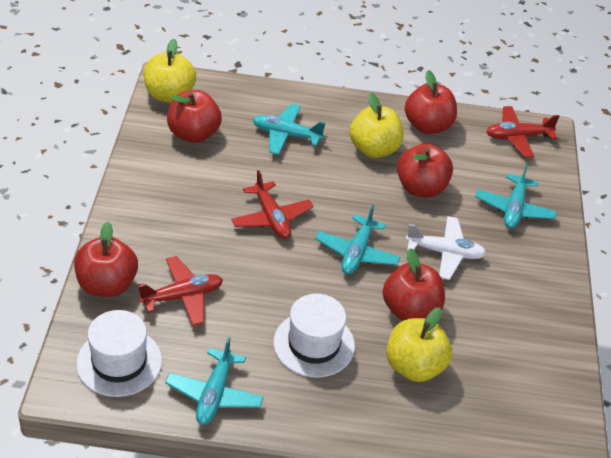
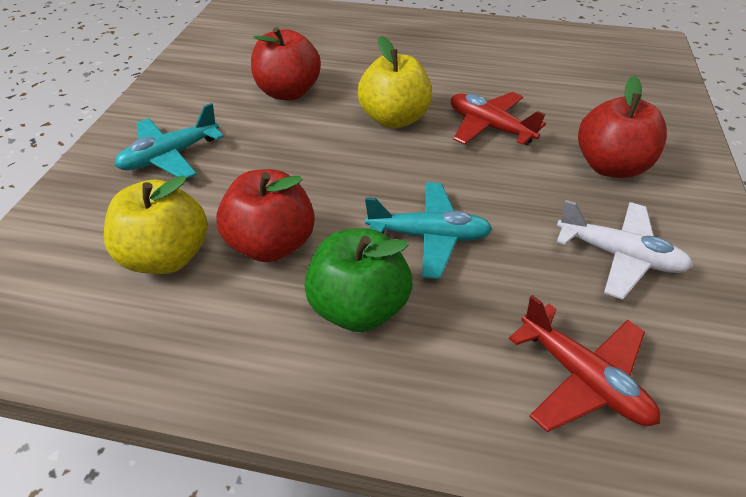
green apple: none = 0 -> [304,228,412,332] = 1
red apple: [74,222,138,297] [167,90,222,143] [383,248,445,321] [397,143,453,198] [405,70,457,134] = 5 -> [216,169,315,262] [251,27,321,100] [578,76,667,178] = 3
red plane: [138,256,223,326] [231,170,314,239] [486,106,560,158] = 3 -> [451,92,546,145] [509,295,660,432] = 2
turquoise plane: [165,337,264,425] [253,104,325,155] [315,205,400,274] [475,163,557,229] = 4 -> [114,103,224,178] [365,182,492,279] = 2
white hat: [76,310,162,397] [274,294,355,378] = 2 -> none = 0
yellow apple: [144,39,196,103] [350,93,404,158] [386,307,452,382] = 3 -> [104,175,208,274] [358,36,432,129] = 2

